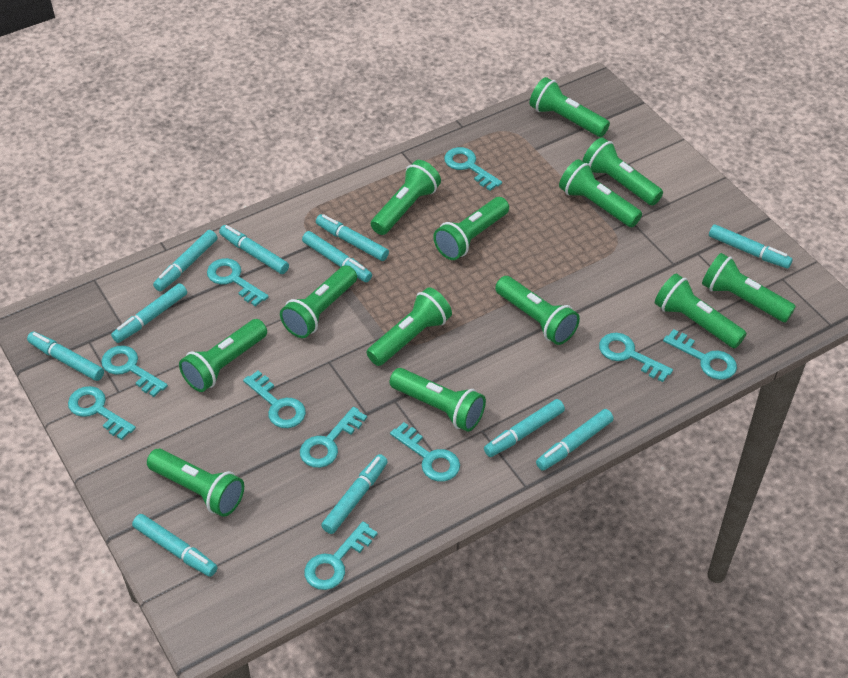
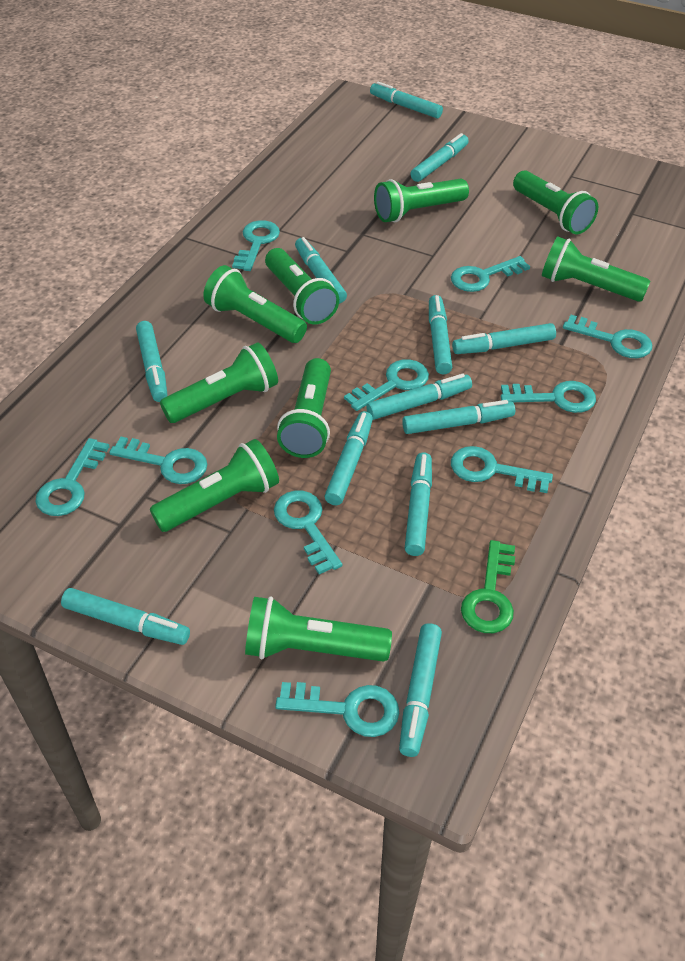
green flashlight: [147,449,244,517] [179,319,267,392] [280,265,357,338] [367,287,452,366] [371,160,441,235] [390,368,486,432] [433,197,509,260] [495,276,580,345] [529,77,610,137] [559,159,642,227] [583,137,663,206] [655,273,747,348] [702,253,796,322] = 13 -> [150,439,279,532] [160,342,278,423] [203,265,307,343] [245,596,392,662] [265,248,339,325] [277,358,331,458] [374,179,469,222] [513,171,598,234] [542,236,650,302] = 9
green key: none = 0 -> [461,540,515,633] = 1
turquoise marker: [27,332,104,381] [111,283,187,343] [132,514,218,577] [153,230,217,292] [219,225,289,274] [302,231,372,282] [316,214,389,261] [321,454,388,534] [484,399,565,457] [536,409,614,471] [709,224,793,269] = 11 -> [61,588,190,645] [136,321,167,402] [295,237,347,304] [325,411,373,505] [366,374,472,420] [370,81,443,118] [399,623,442,757] [402,400,515,434] [405,452,432,556] [410,133,469,182] [429,295,453,374] [452,323,556,354] = 12

